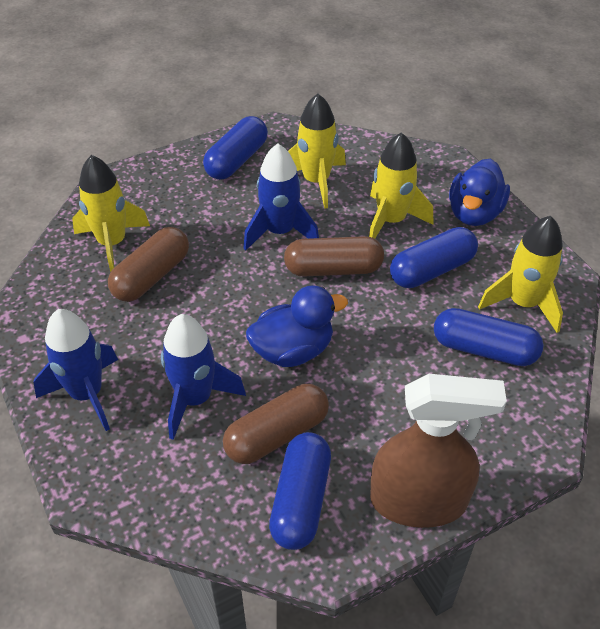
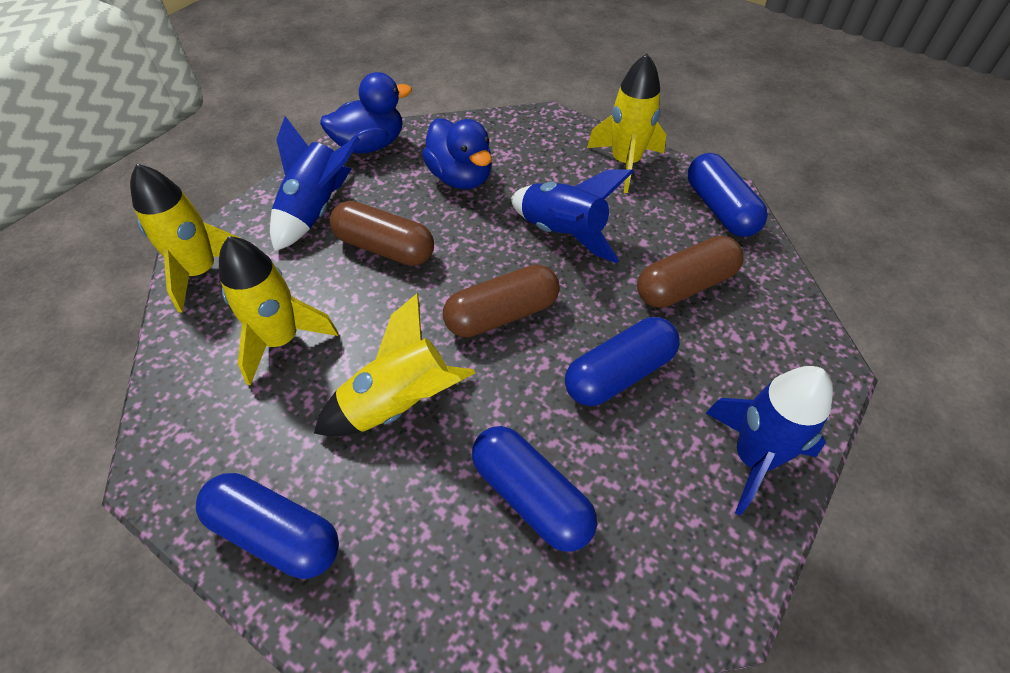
brown spray bottle: [370,374,507,528] = 1 -> none = 0

